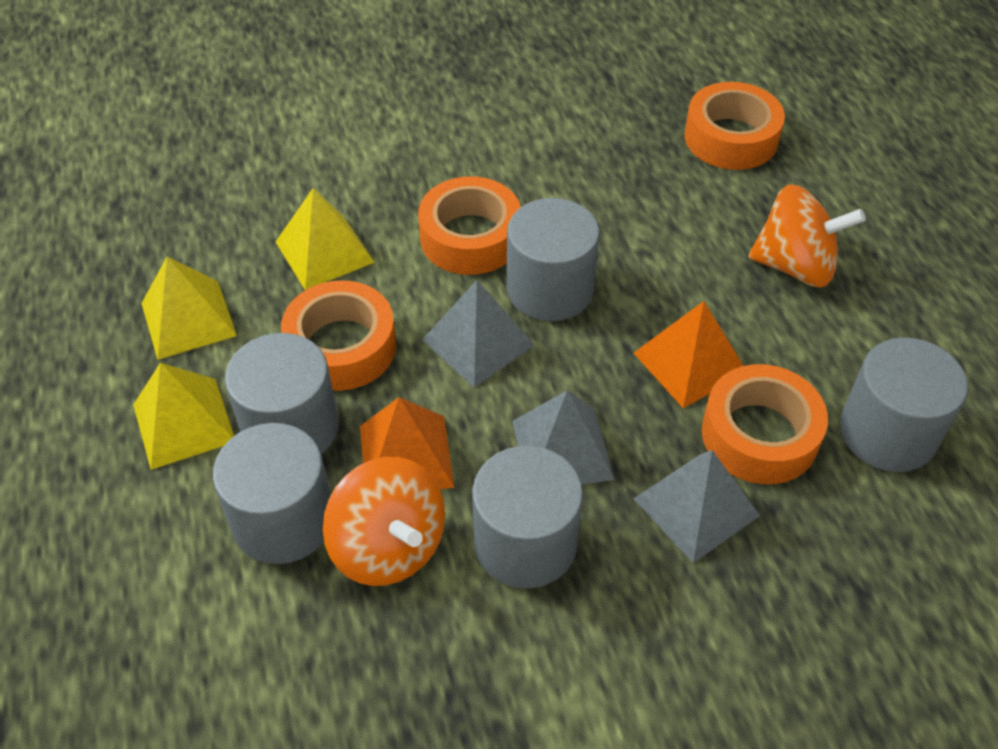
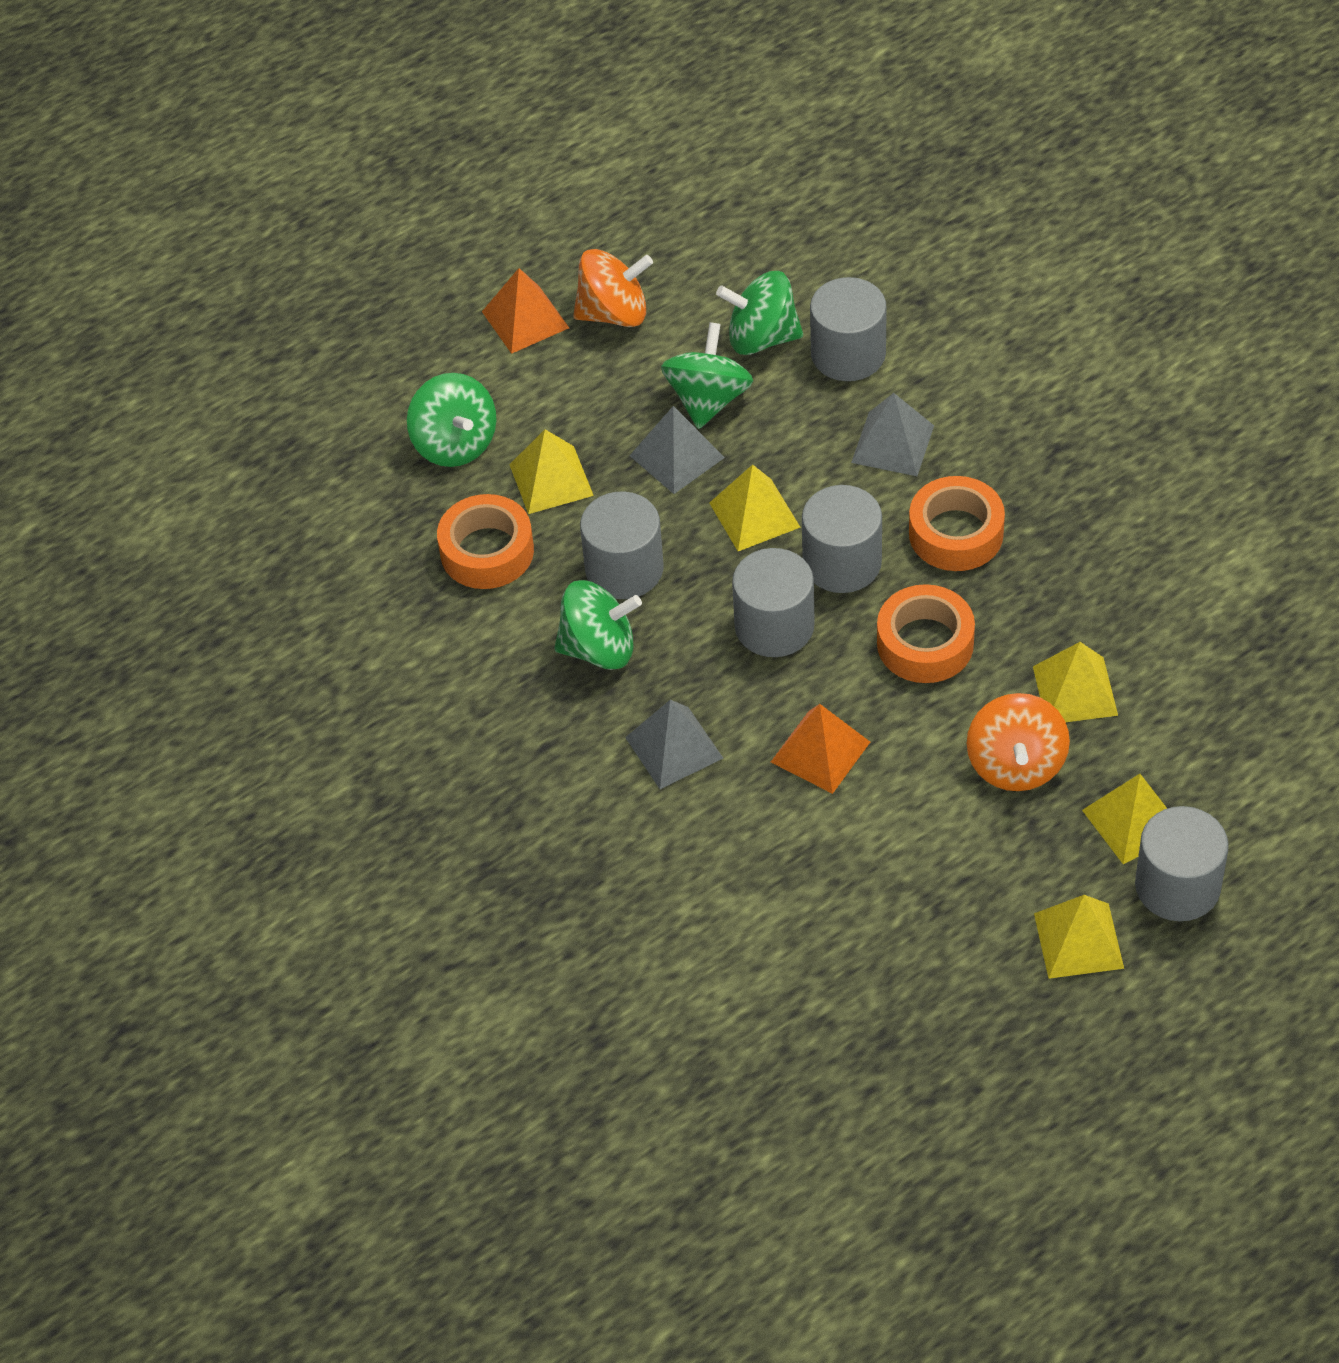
green spinning top: none = 0 -> [407,373,497,467] [554,580,642,670] [661,322,753,429] [716,271,803,355] = 4
orange tape: [281,280,396,391] [418,176,521,275] [684,82,785,170] [702,364,828,484] = 4 -> [437,494,534,589] [877,584,975,683] [909,476,1005,571] = 3
yellow pyramid: [133,363,234,470] [141,256,237,360] [276,188,375,290] = 3 -> [509,429,594,514] [709,464,801,551] [1033,642,1118,722] [1034,895,1124,979] [1082,774,1167,864] = 5

